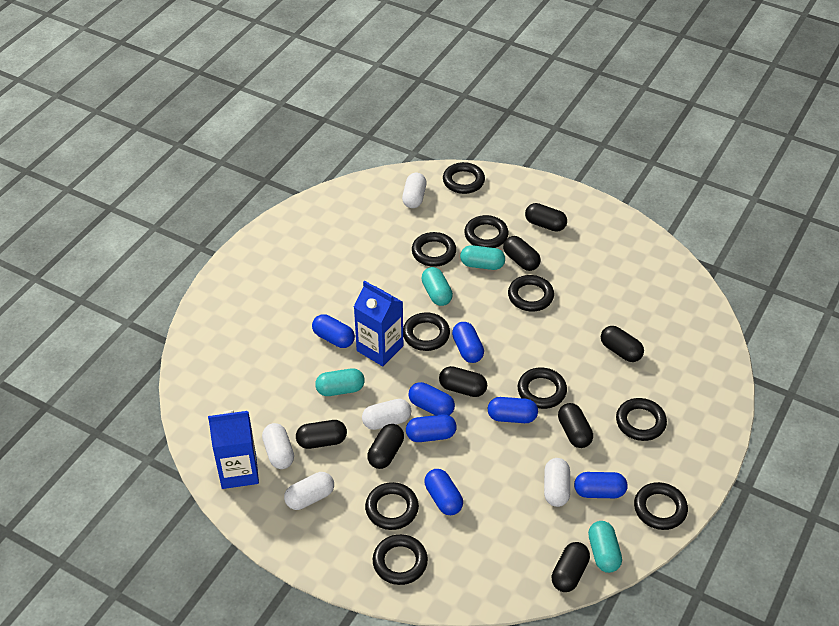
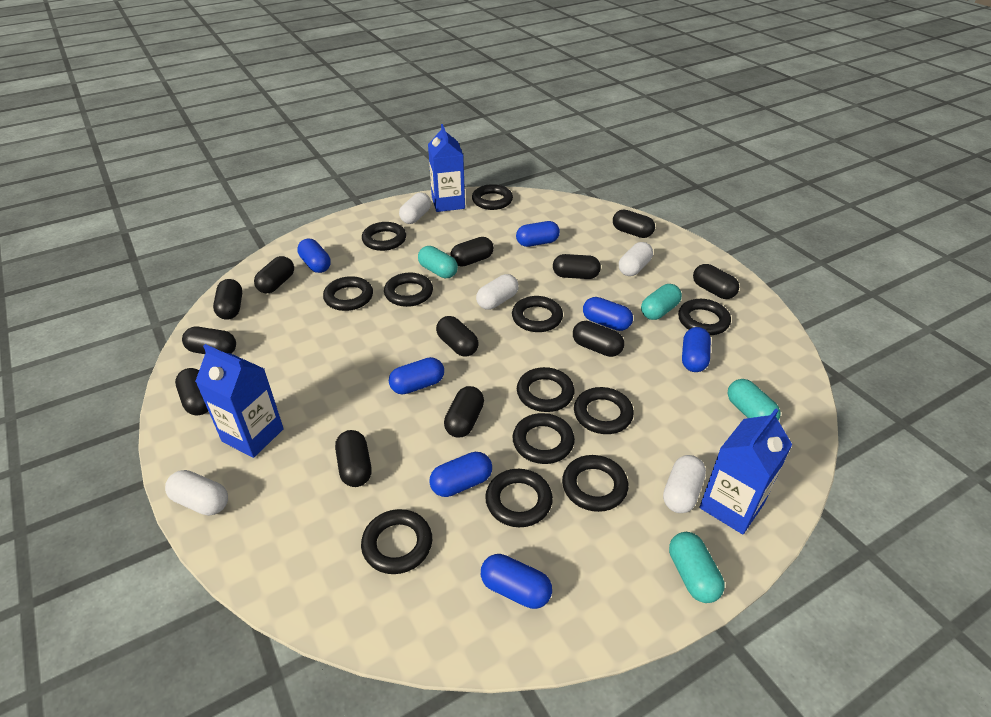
black capsule: [296,420,347,449] [367,424,404,469] [439,366,487,397] [503,236,541,271] [525,203,567,232] [552,542,590,592] [558,403,593,448] [601,326,644,362] = 8 -> [175,368,208,415] [182,326,236,354] [213,279,242,320] [254,256,294,294] [335,430,372,487] [436,316,479,357] [444,386,484,438] [450,237,494,267] [553,254,601,279] [573,321,624,357] [613,210,655,238] [693,264,739,299] = 12
black ring: [365,482,419,530] [373,534,428,585] [403,313,450,351] [412,232,456,267] [443,162,485,194] [464,215,509,248] [508,275,554,311] [518,367,567,409] [616,398,667,441] [634,482,688,530] = 10 -> [323,276,373,311] [361,509,432,574] [362,222,406,251] [384,273,433,307] [472,184,513,210] [485,469,553,527] [512,296,563,332] [512,413,575,464] [517,367,574,412] [562,455,629,512] [574,387,634,434] [678,299,731,335] = 12
blue carton: [208,410,259,489] [354,281,403,366] = 2 -> [195,344,284,458] [428,124,465,212] [699,408,792,534] = 3

